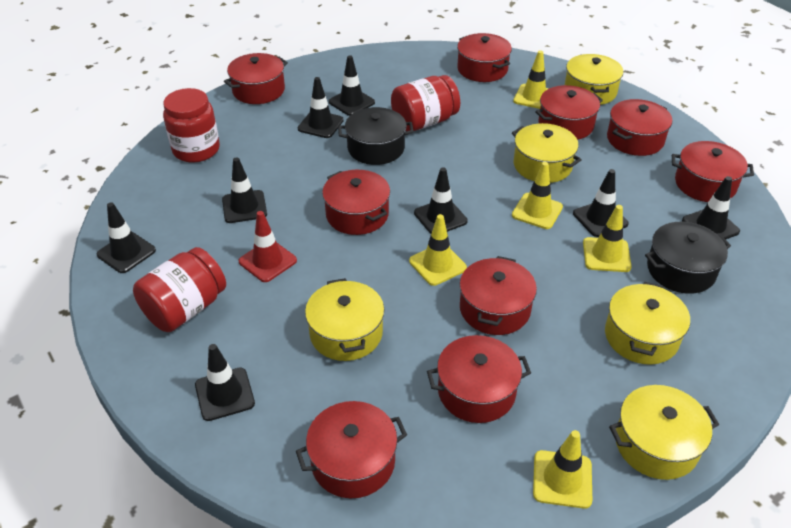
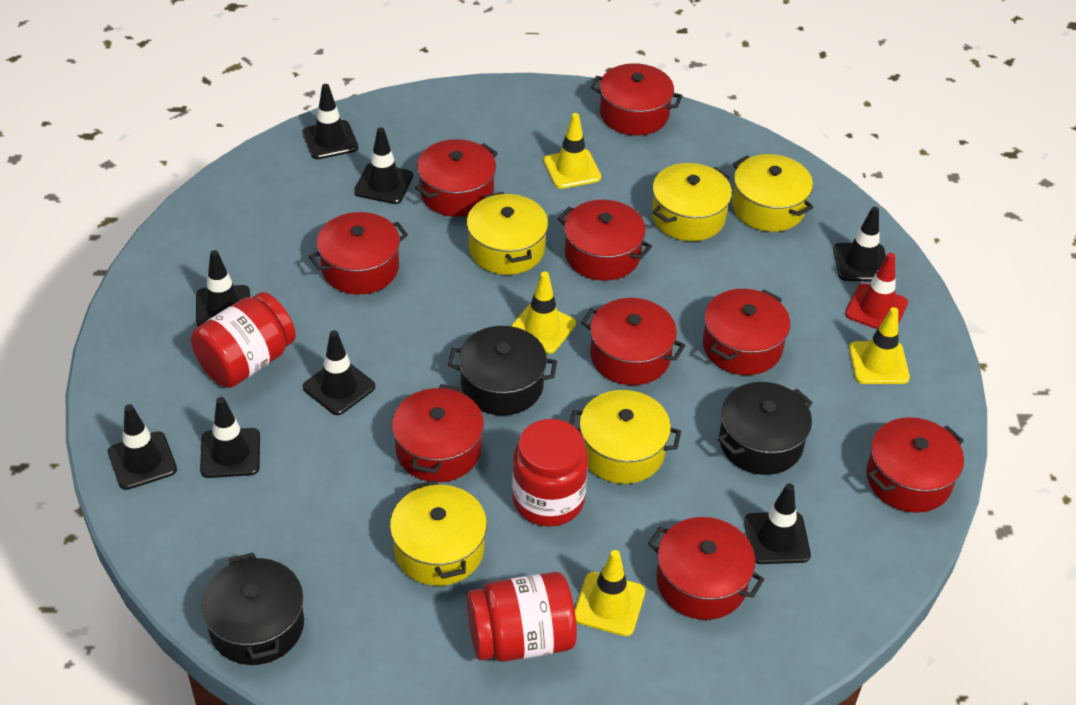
black pot: [338,107,414,165] [645,222,731,294] = 2 -> [201,553,304,665] [448,326,557,416] [717,382,813,475] = 3
yellow traffic cone: [409,214,467,286] [512,162,563,229] [513,50,549,109] [533,430,592,509] [583,205,632,272] = 5 -> [511,272,576,354] [544,113,601,189] [575,550,645,636] [849,307,910,384] = 4

